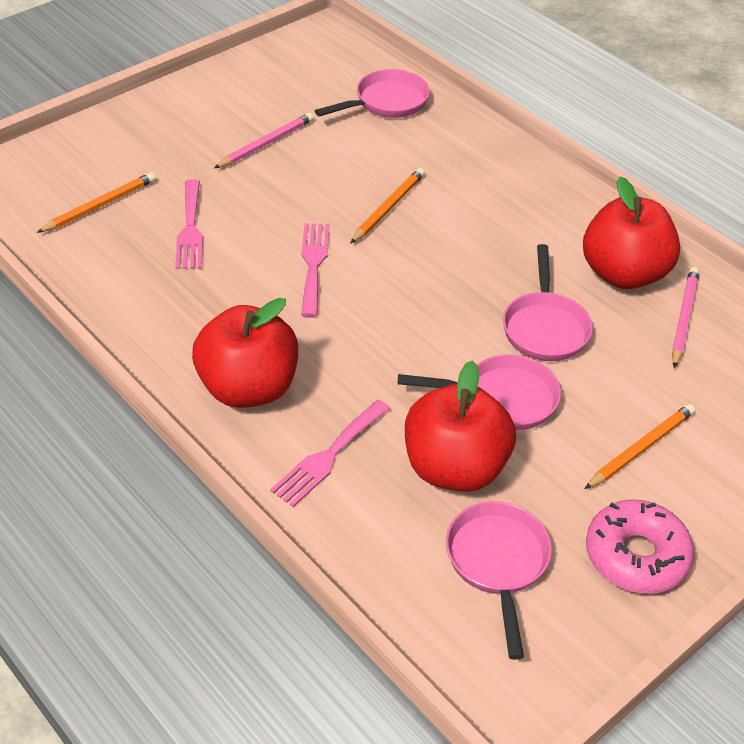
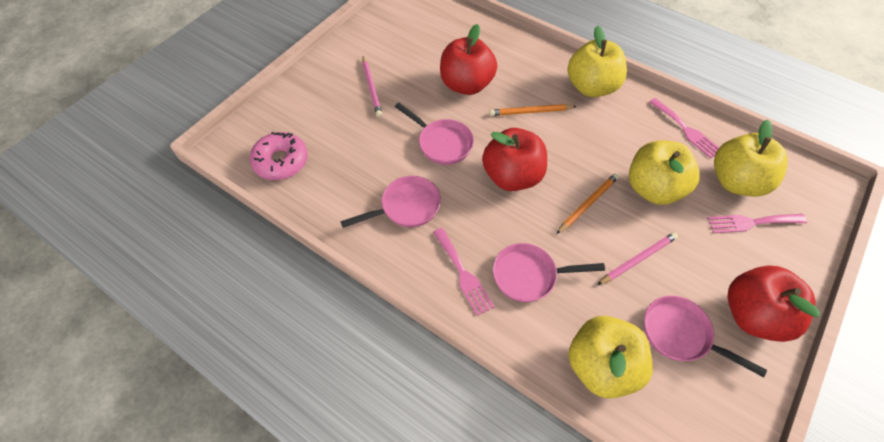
orange pencil: [37,172,156,233] [350,168,425,244] [585,404,695,489] = 3 -> [489,104,577,116] [556,173,619,234] = 2
yellow apple: none = 0 -> [567,26,627,97] [568,316,653,399] [629,140,700,205] [714,120,788,197] = 4

